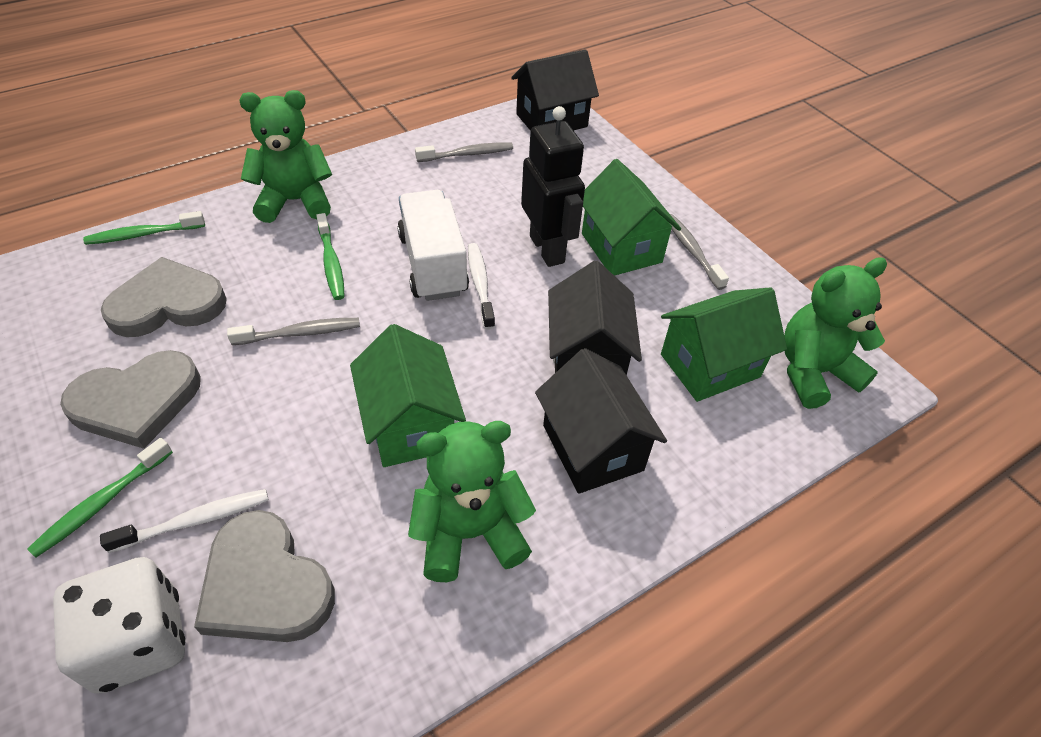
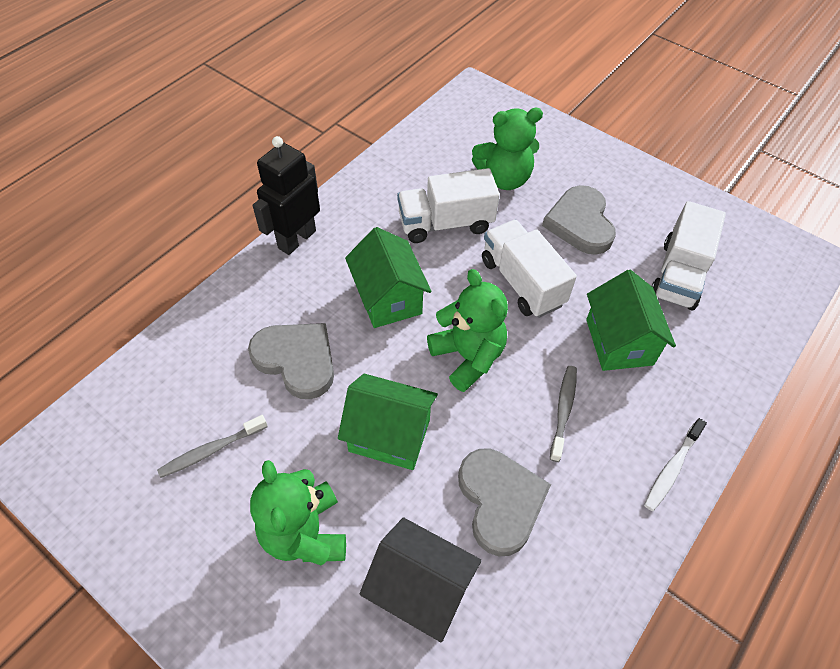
black house: [511,49,599,131] [535,348,667,494] [548,261,642,376] = 3 -> [359,517,482,643] = 1
green toothbrush: [27,438,173,558] [83,211,205,245] [316,213,345,300] = 3 -> none = 0
grey toothbrush: [227,318,360,345] [415,143,513,162] [670,214,729,290] = 3 -> [157,415,268,478] [550,366,577,462] = 2
white dice: [53,557,185,694] = 1 -> none = 0
white toothbrush: [100,489,269,553] [468,243,495,330] = 2 -> [644,418,707,511] = 1
white truck: [397,190,469,301] = 1 -> [397,168,500,243] [482,220,577,318] [652,201,726,310] = 3

